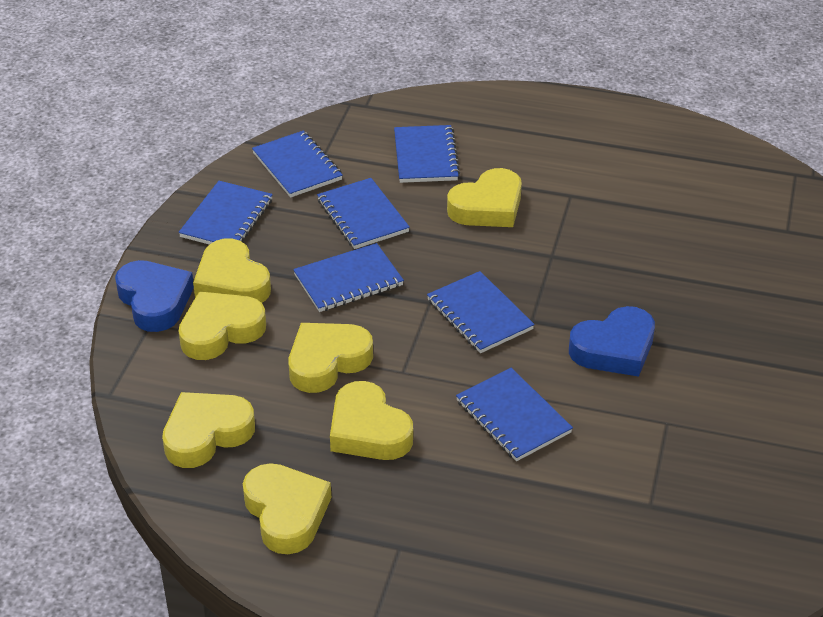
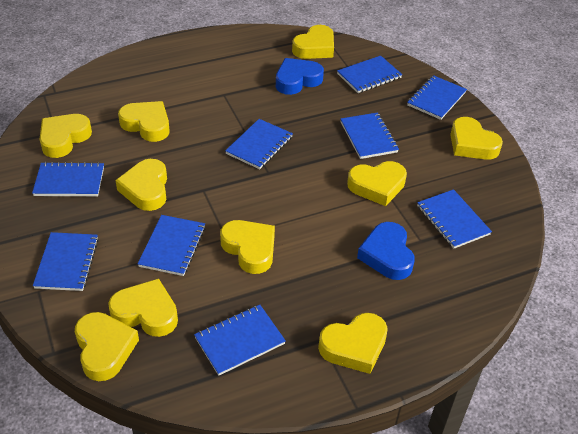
blue notebook: [179,181,273,245] [252,131,343,198] [293,243,404,312] [317,178,410,249] [394,125,460,183] [427,271,535,353] [456,368,573,461] = 7 -> [32,162,104,196] [33,232,99,291] [138,215,205,276] [194,305,286,376] [225,119,293,169] [337,56,402,93] [341,112,399,159] [407,75,467,120] [417,189,492,249] = 9
yellow heart: [162,392,255,468] [178,292,266,360] [193,238,271,303] [243,463,331,554] [288,323,373,393] [330,381,413,460] [447,168,522,227] = 7 -> [39,114,92,158] [75,312,139,381] [108,279,178,337] [115,159,167,211] [118,101,170,142] [220,220,275,274] [292,25,334,59] [318,313,388,374] [347,161,407,206] [450,117,503,160] = 10

